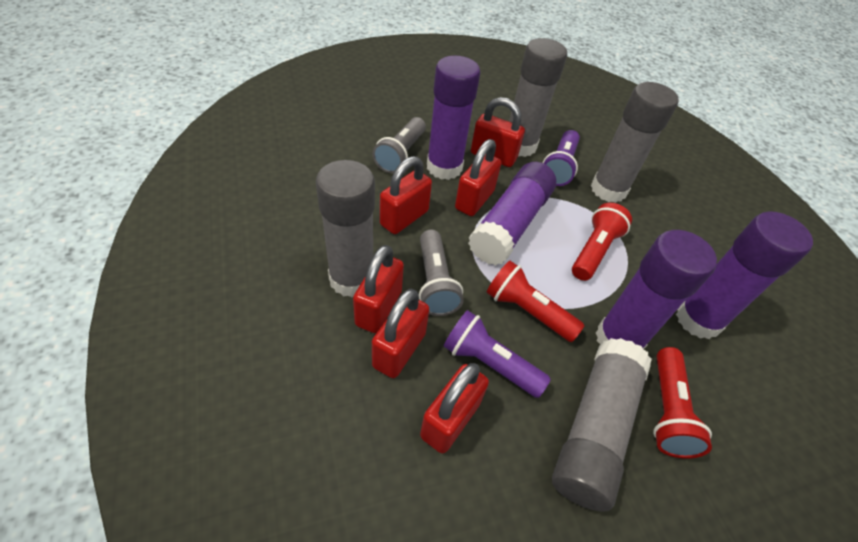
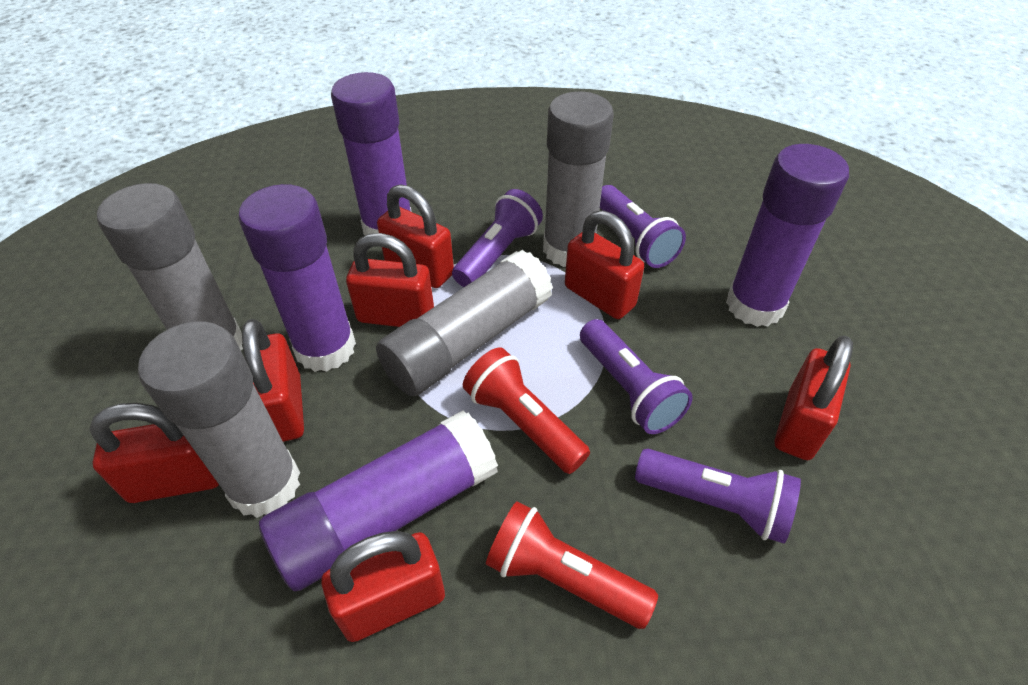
grey flashlight: [372,117,426,173] [419,230,464,316] = 2 -> none = 0
purple flashlight: [443,310,551,398] [543,130,580,186] = 2 -> [452,189,543,287] [580,319,693,434] [600,185,686,268] [635,449,801,544] = 4
red flashlight: [486,260,585,342] [572,203,632,281] [653,347,712,459] = 3 -> [463,347,590,474] [486,501,658,629] = 2
red padlock: [353,245,404,333] [372,289,429,378] [380,156,432,234] [420,363,489,453] [455,139,501,216] [471,97,525,167] = 6 -> [89,403,219,503] [242,319,304,442] [321,531,445,642] [346,233,434,327] [377,185,454,288] [565,210,644,319] [775,336,853,460] = 7

